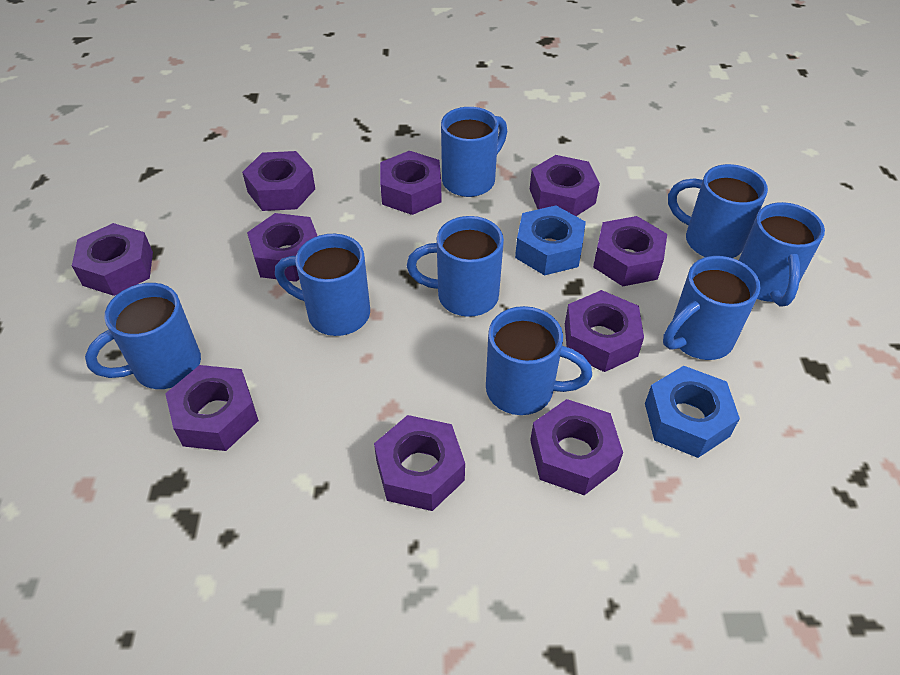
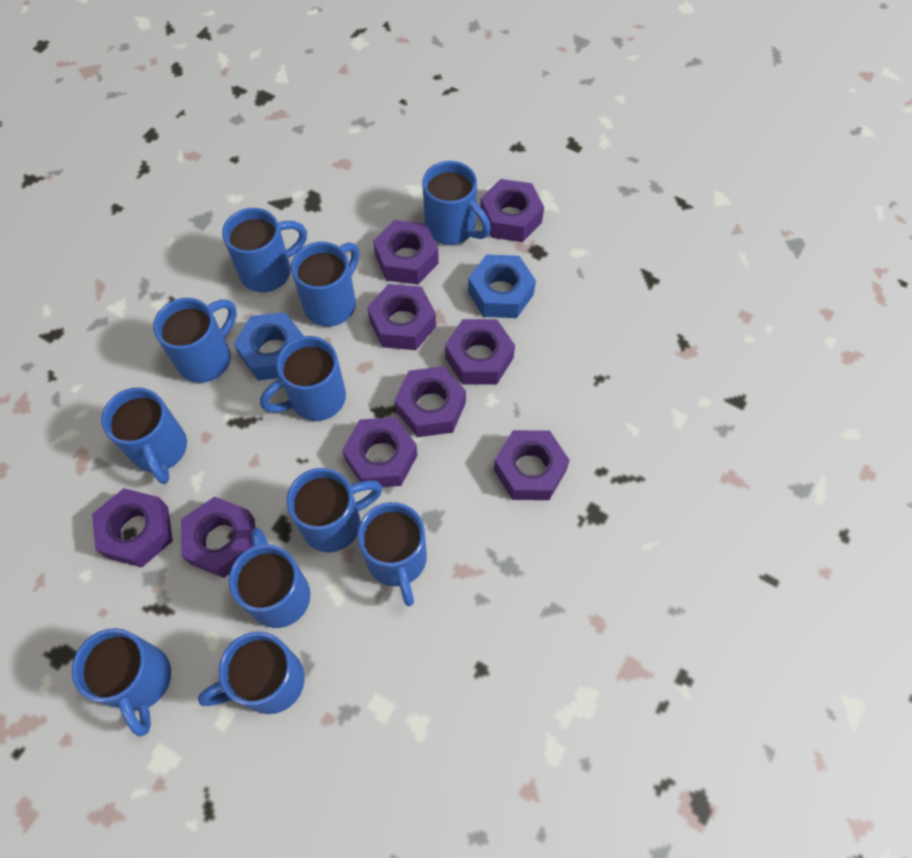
blue mug: [85,283,201,389] [275,234,370,336] [406,216,504,317] [441,107,507,197] [486,306,592,415] [663,256,760,360] [668,164,768,258] [739,202,825,307] = 8 -> [72,628,171,737] [101,387,187,484] [153,298,237,383] [198,631,305,714] [222,208,307,292] [229,528,310,628] [260,336,346,421] [287,468,383,552] [291,242,359,327] [357,502,427,606] [422,161,491,245] = 11
purple nut: [72,223,153,296] [165,365,259,451] [242,151,315,211] [247,213,317,282] [374,415,465,511] [380,151,441,215] [530,155,600,216] [530,399,623,495] [565,290,644,372] [593,216,667,286] = 10 -> [92,488,173,567] [181,496,255,578] [342,417,418,487] [367,284,436,350] [373,220,439,284] [395,366,466,437] [445,319,515,384] [480,179,544,242] [494,430,570,500] = 9

